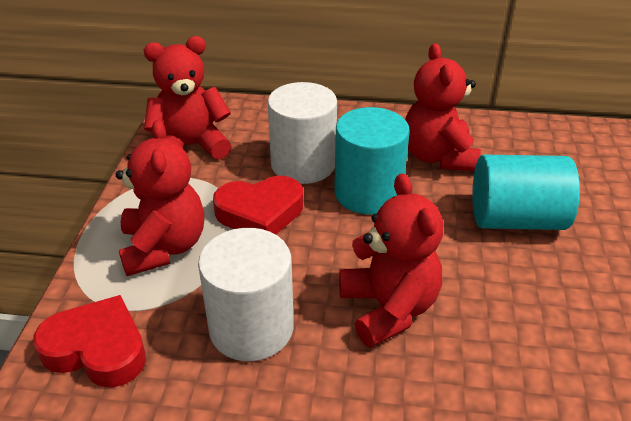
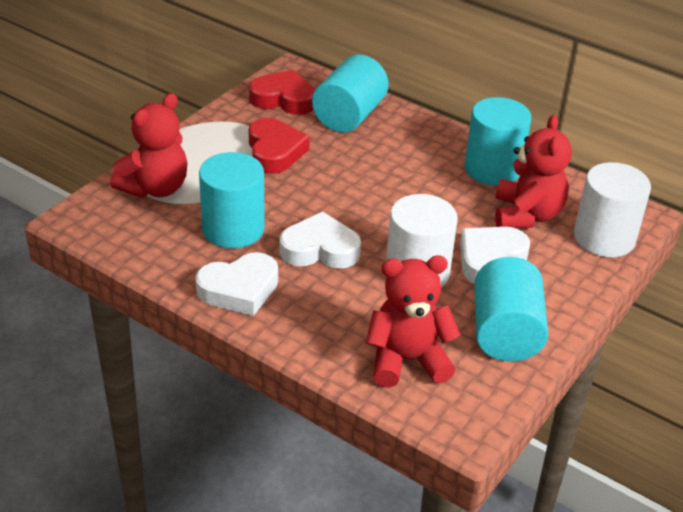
red teddy bear: [116,120,204,276] [144,36,231,160] [339,173,443,348] [405,43,481,171] = 4 -> [110,93,187,198] [366,255,461,388] [495,115,572,228] = 3
turquoise cylinder: [334,107,410,214] [472,155,580,230] = 2 -> [199,152,265,248] [312,55,389,133] [465,97,531,186] [474,257,548,362] = 4
white heart: none = 0 -> [195,252,278,316] [279,212,361,269] [460,227,530,283] = 3

